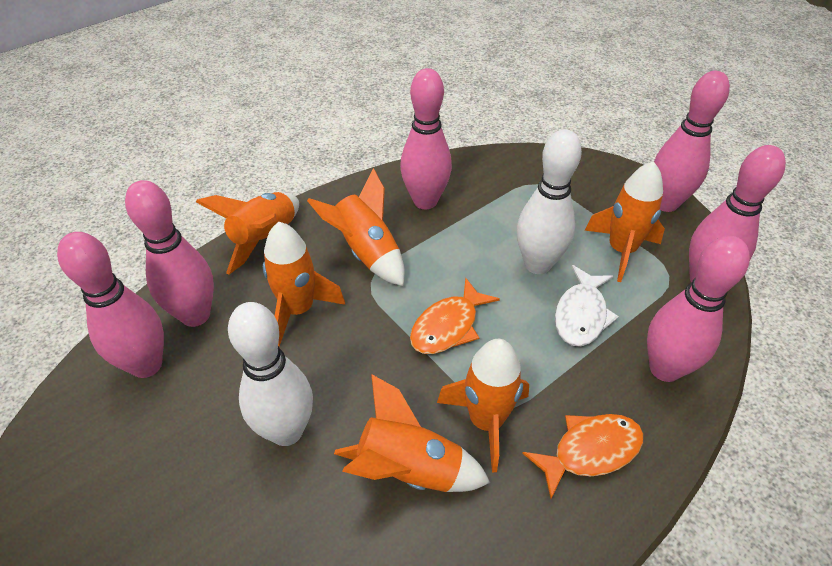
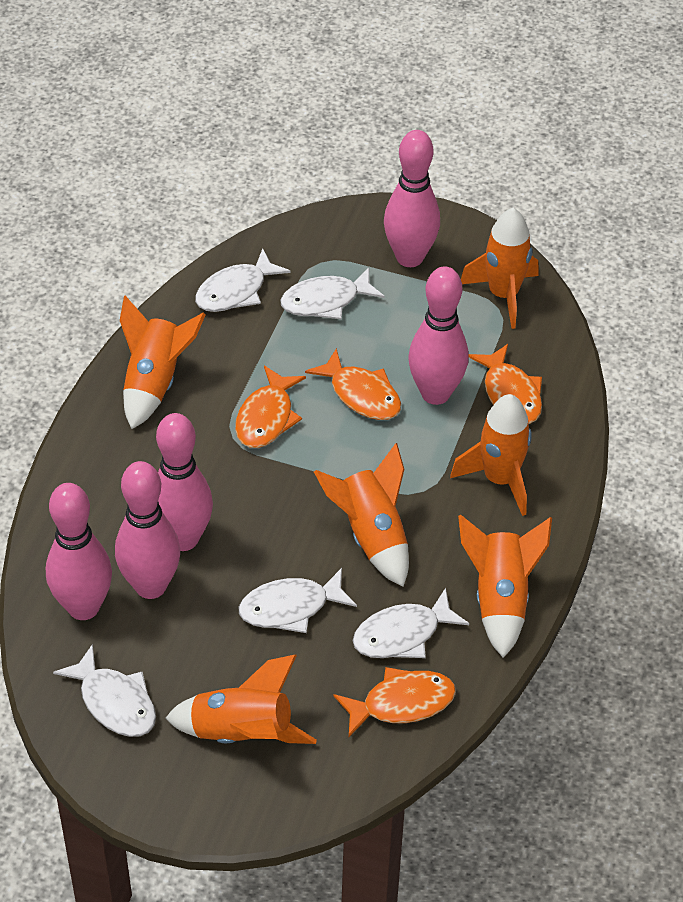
orange fish: [410,278,500,354] [522,414,644,499] = 2 -> [235,366,306,448] [305,348,401,420] [333,667,456,737] [468,344,542,424] = 4
pink bowling pin: [57,232,164,378] [125,180,214,327] [400,68,452,209] [647,236,750,382] [654,71,730,212] [689,145,786,282] = 6 -> [46,483,112,620] [115,461,180,599] [156,413,213,551] [384,130,440,267] [408,267,469,405] = 5
white bowling pin: [228,302,313,446] [517,129,582,274] = 2 -> none = 0
white fish: [555,265,619,346] = 1 -> [53,644,156,737] [195,249,291,312] [239,568,357,633] [280,267,385,319] [352,588,469,658] = 5

